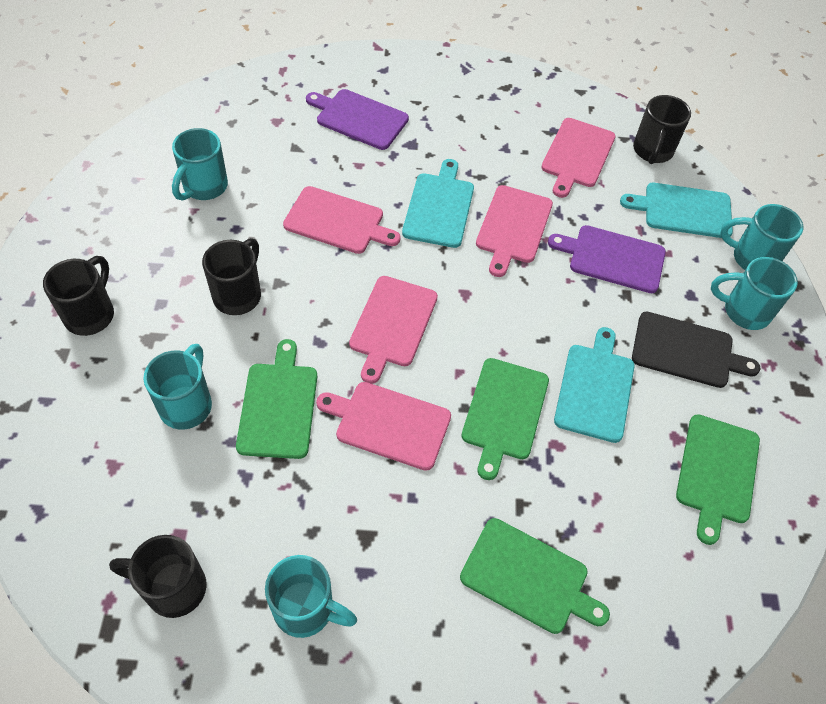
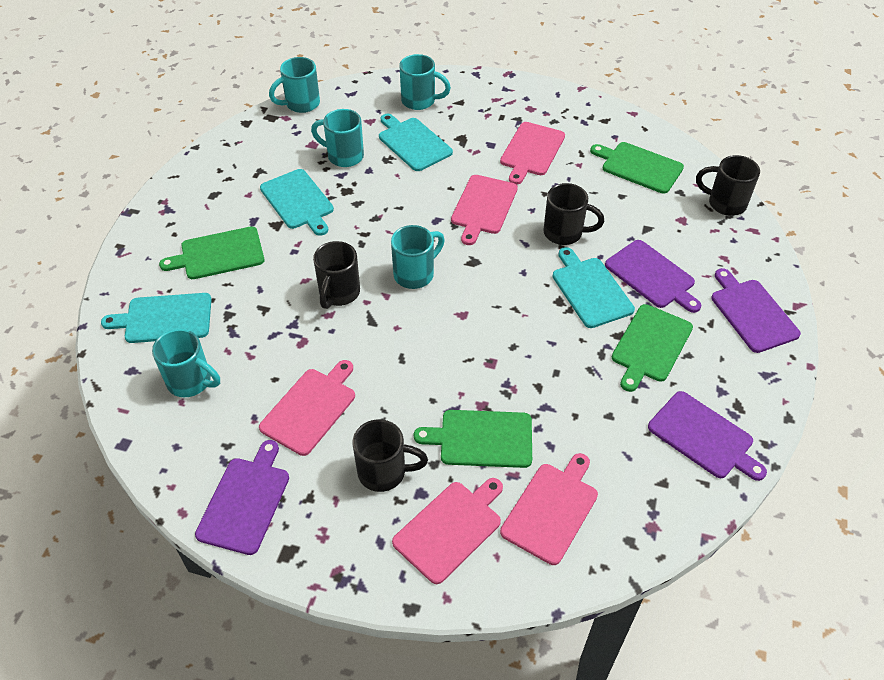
black cutting board: [632,312,760,388] = 1 -> none = 0
purple cutting board: [306,89,409,150] [548,225,666,293] = 2 -> [195,440,289,555] [605,240,701,313] [648,391,767,481] [711,268,801,353] = 4
turquoise cutting board: [402,159,474,248] [554,327,635,443] [620,183,733,238] = 3 -> [101,293,212,343] [260,169,334,236] [379,114,453,171] [552,247,635,328] = 4

